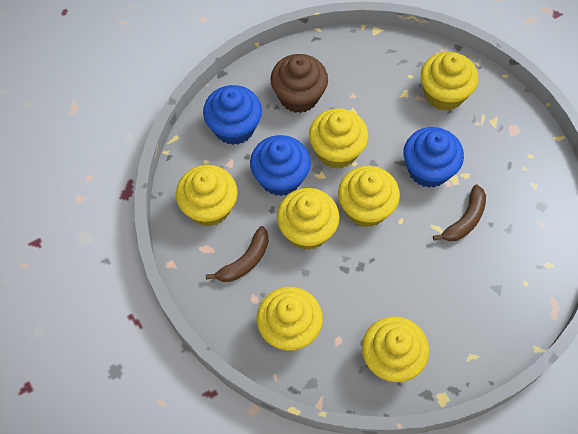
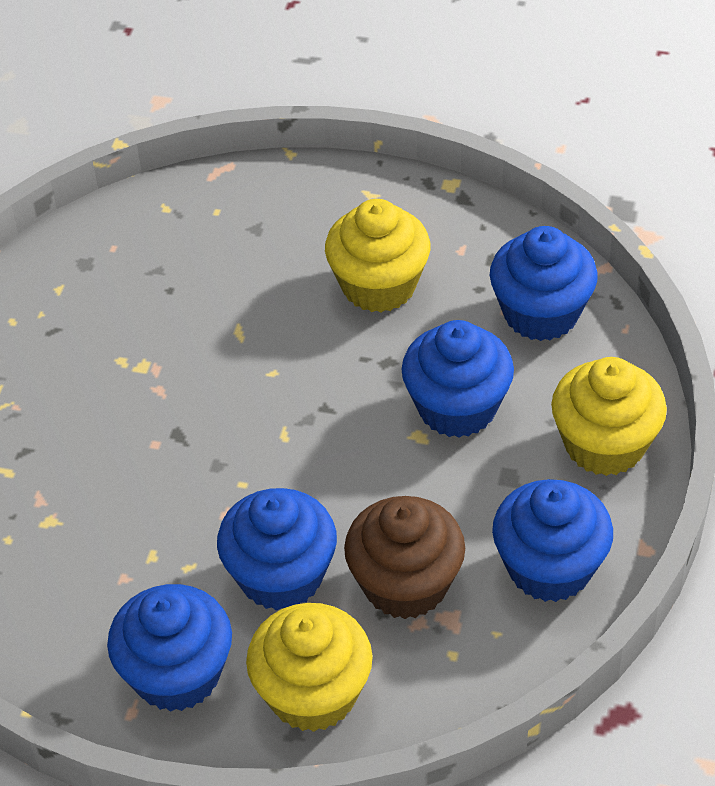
blue cupcake: [203,85,262,145] [250,135,311,196] [403,127,464,188] = 3 -> [107,584,232,712] [217,488,337,611] [401,320,514,438] [490,226,598,341] [492,479,613,602] = 5
brown banana: [206,226,269,282] [433,184,486,241] = 2 -> none = 0
yellow cupcake: [176,165,238,226] [257,287,323,351] [277,188,340,250] [309,108,369,169] [338,166,400,227] [362,316,429,382] [421,52,478,111] = 7 -> [246,603,373,732] [325,199,430,312] [551,357,667,476] = 3

